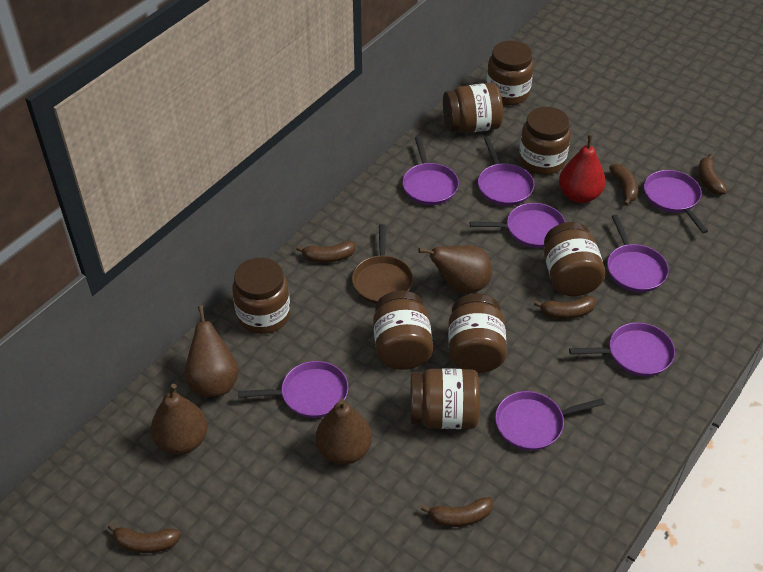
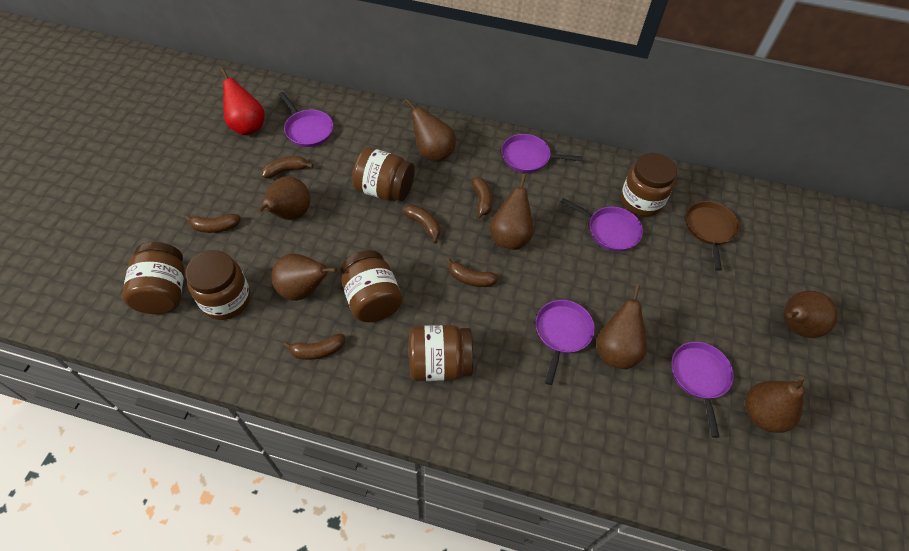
brown jar: [232,258,290,334] [373,291,433,370] [410,368,480,429] [443,83,503,133] [448,294,507,373] [486,41,534,105] [519,107,571,175] [544,222,605,296] = 8 -> [122,242,185,314] [186,250,251,320] [341,250,402,322] [352,147,415,202] [409,325,473,381] [621,153,677,217] = 6
brown pear: [151,384,208,455] [184,305,239,398] [316,399,372,465] [418,245,492,294] = 4 -> [257,176,310,220] [271,254,337,301] [405,99,456,162] [489,174,533,250] [596,285,647,369] [745,376,805,433] [784,291,838,338] = 7
purple pan: [238,361,348,418] [402,136,459,205] [470,203,565,248] [478,137,534,206] [495,391,605,451] [569,322,675,377] [607,214,669,292] [644,170,708,233] = 8 -> [279,92,333,147] [501,134,583,173] [536,300,595,385] [561,198,643,251] [671,342,734,438] = 5

